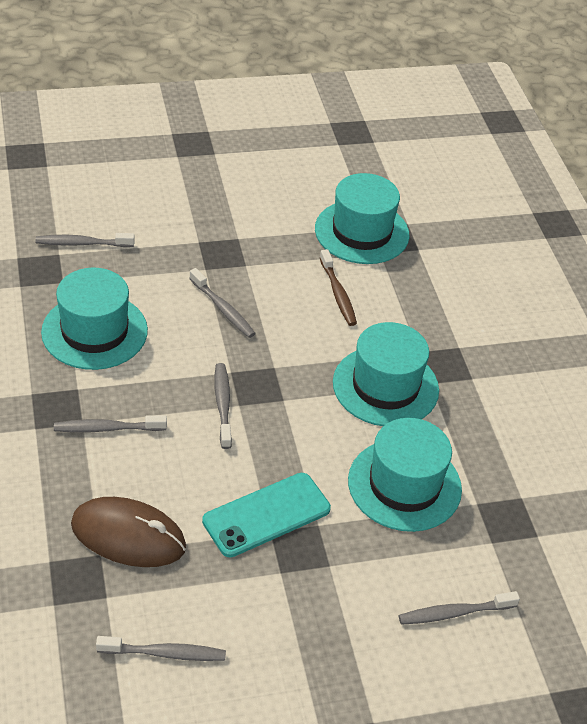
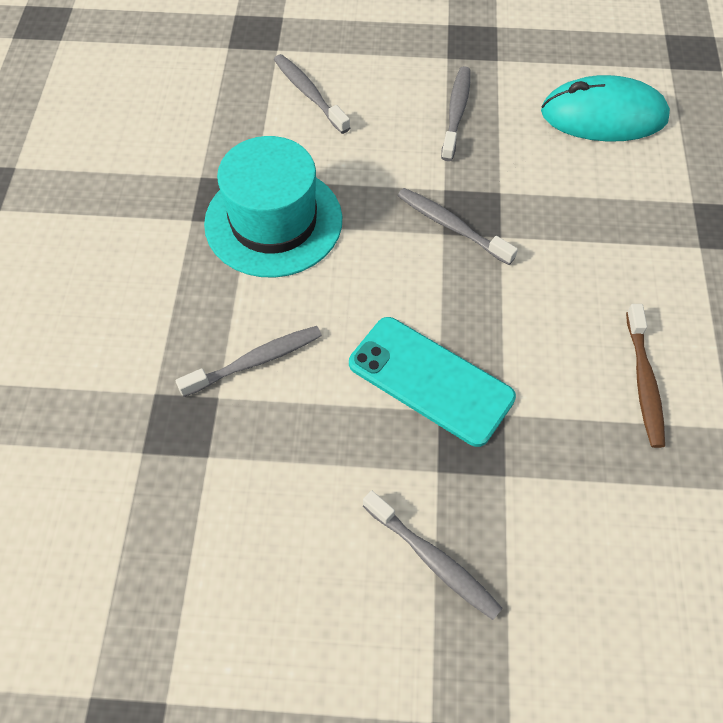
brown mouse: [71,497,186,567] = 1 -> none = 0
grey toothbrush: [35,233,135,247] [54,415,167,432] [96,636,226,661] [189,268,256,338] [214,363,232,449] [399,591,520,625] = 6 -> [175,326,322,397] [274,54,350,134] [363,491,503,620] [398,188,518,265] [441,66,471,161] = 5
turquoise hat: [41,268,148,370] [315,173,409,264] [333,322,439,426] [348,418,462,532] = 4 -> [204,136,342,277] = 1
turquoise mouse: none = 0 -> [541,75,670,142] = 1

